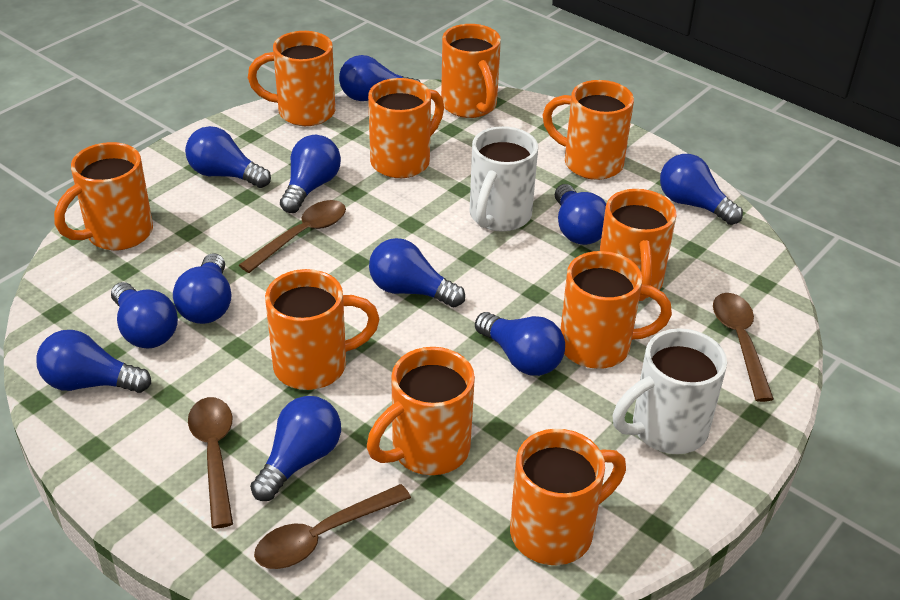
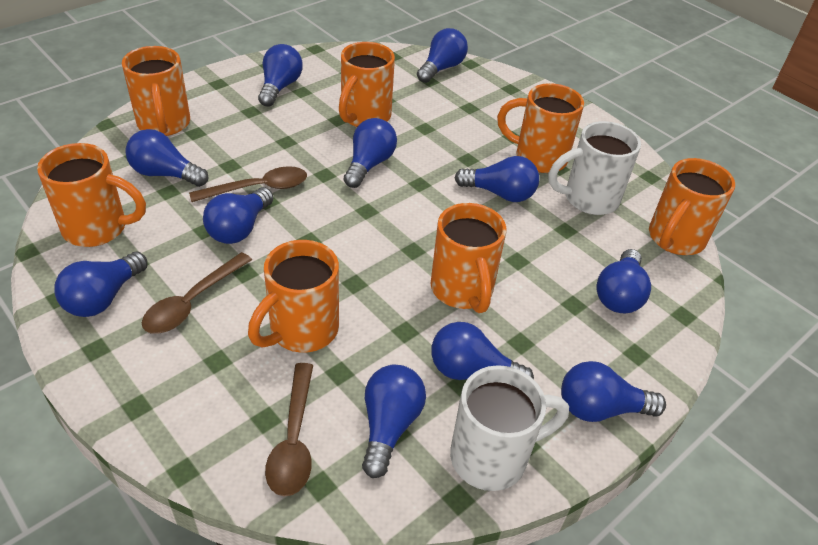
brown spoon: [188,397,233,528] [239,200,346,273] [254,484,411,569] [713,293,774,402] = 4 -> [142,252,252,334] [189,166,307,202] [265,363,313,496] = 3
orange mug: [54,142,153,250] [248,31,335,126] [265,269,379,390] [367,347,475,475] [368,78,444,178] [441,24,501,118] [510,429,626,565] [543,80,634,180] [560,251,672,369] [600,189,677,301] = 10 -> [37,143,146,247] [122,46,190,136] [248,240,339,353] [339,42,395,127] [431,203,506,313] [497,83,584,173] [649,158,735,255] = 7

